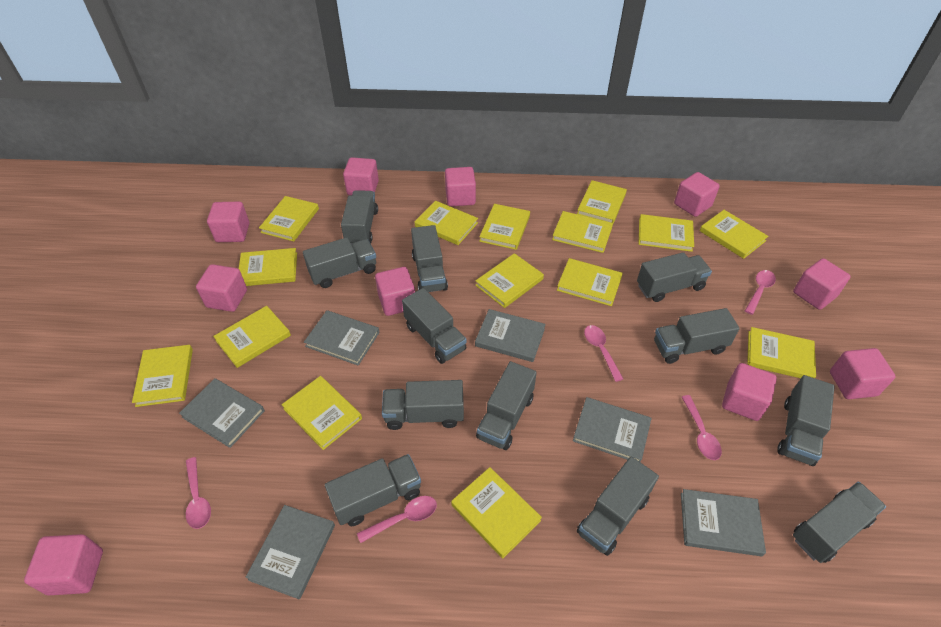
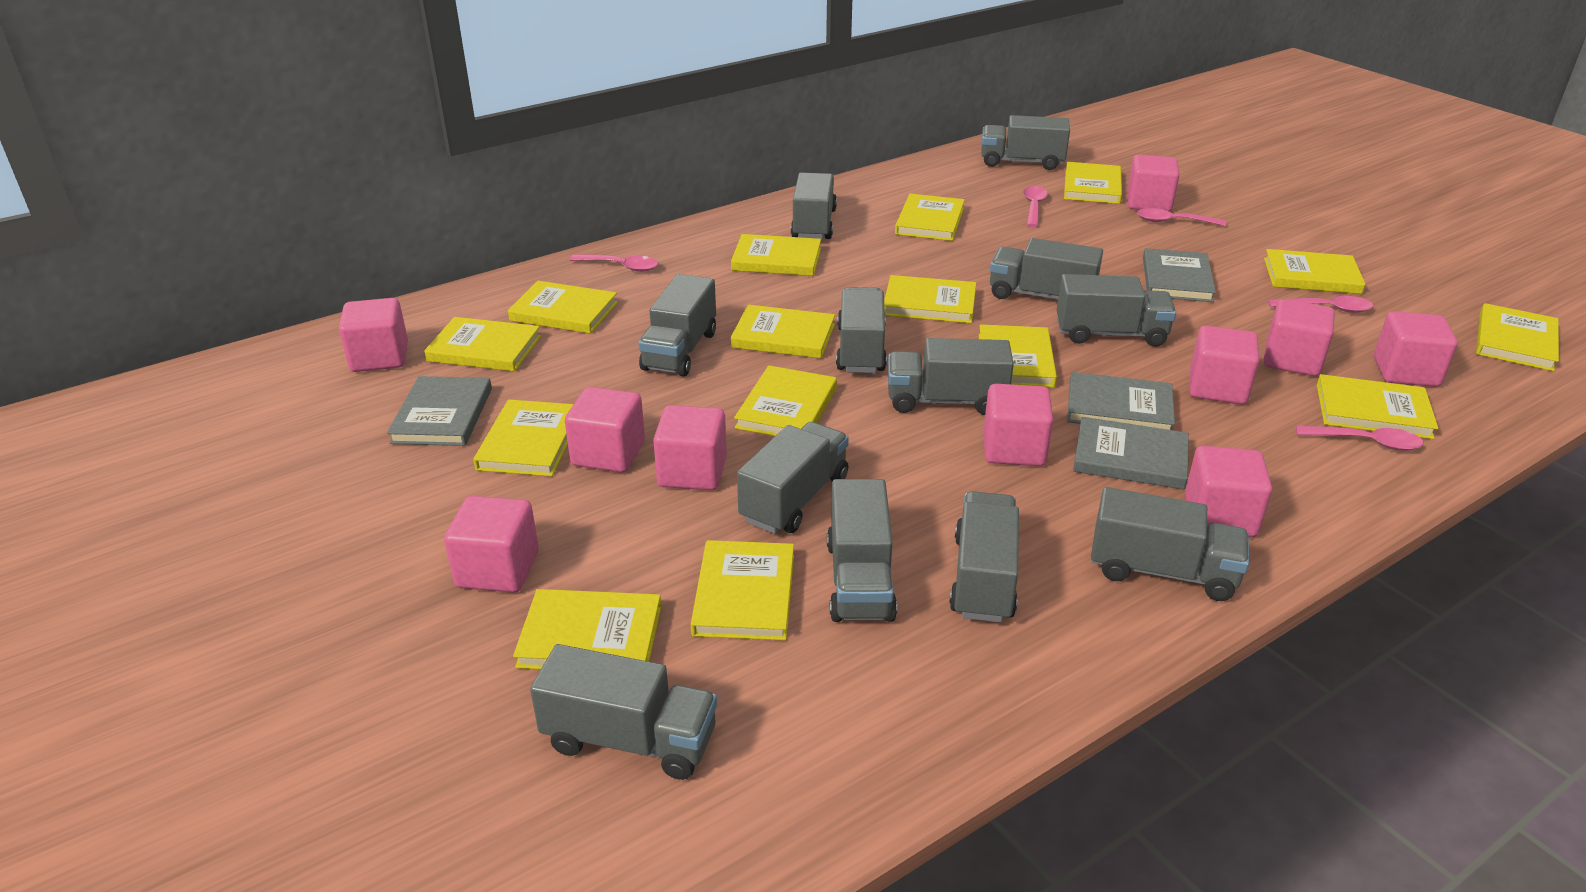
grey book: [179,378,265,448] [246,505,335,599] [304,310,380,365] [475,309,546,362] [573,397,652,462] [681,489,766,556] = 6 -> [387,376,492,446] [1067,372,1175,430] [1073,417,1189,489] [1143,248,1216,302] = 4

